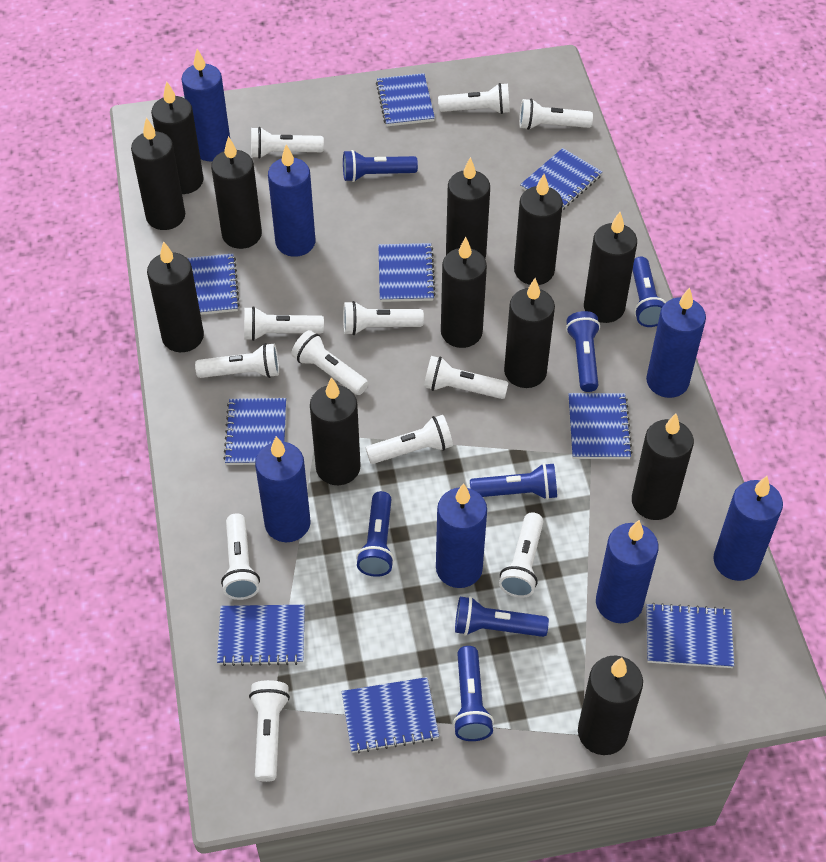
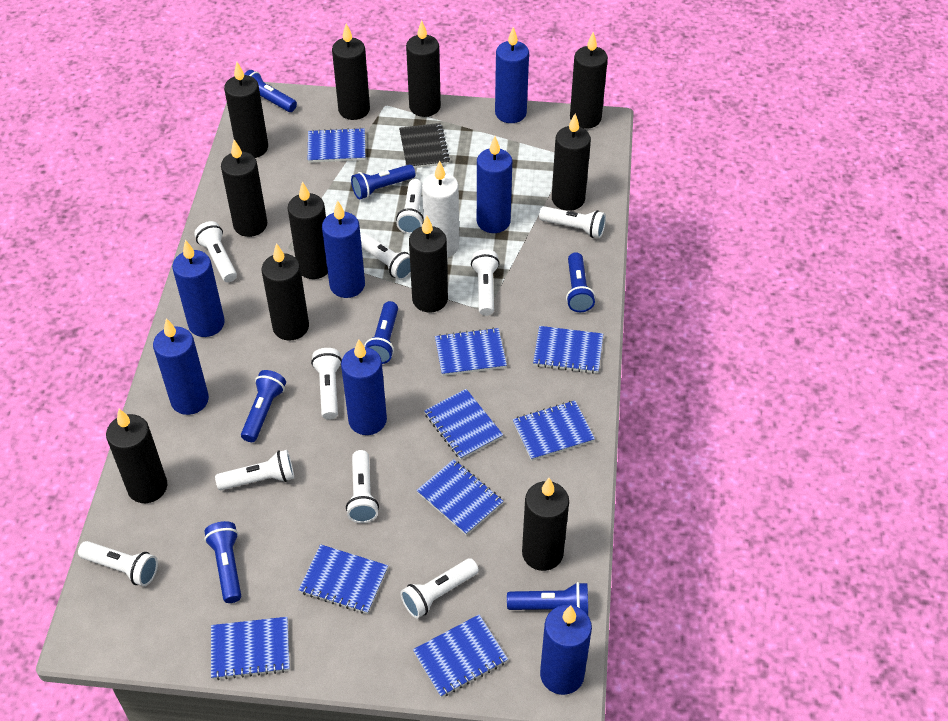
black candle: [131,118,185,230] [147,241,204,352] [151,81,204,194] [211,136,262,249] [310,377,361,485] [441,237,487,348] [446,157,490,258] [504,278,555,388] [514,174,563,285] [578,655,643,755] [584,212,637,323] [632,413,694,520] = 12 -> [106,409,167,503] [221,140,267,237] [224,62,268,158] [262,243,309,341] [287,182,328,279] [332,24,370,120] [406,20,441,117] [409,215,448,312] [522,478,569,571] [552,113,591,211] [570,32,608,129] = 11
black notebook: none = 0 -> [399,123,450,168] = 1
white candle: none = 0 -> [422,161,459,257] = 1
white flashlight: [195,343,279,378] [221,513,260,600] [244,306,324,341] [249,680,290,782] [251,127,324,159] [291,330,368,395] [343,301,424,335] [366,415,453,464] [424,356,508,399] [438,83,510,114] [499,512,543,598] [519,99,593,130] = 12 -> [78,541,158,586] [194,221,237,282] [215,450,294,490] [311,348,342,420] [346,450,379,523] [360,233,411,280] [396,179,424,234] [400,558,479,619] [471,249,500,316] [539,206,606,238] = 10

